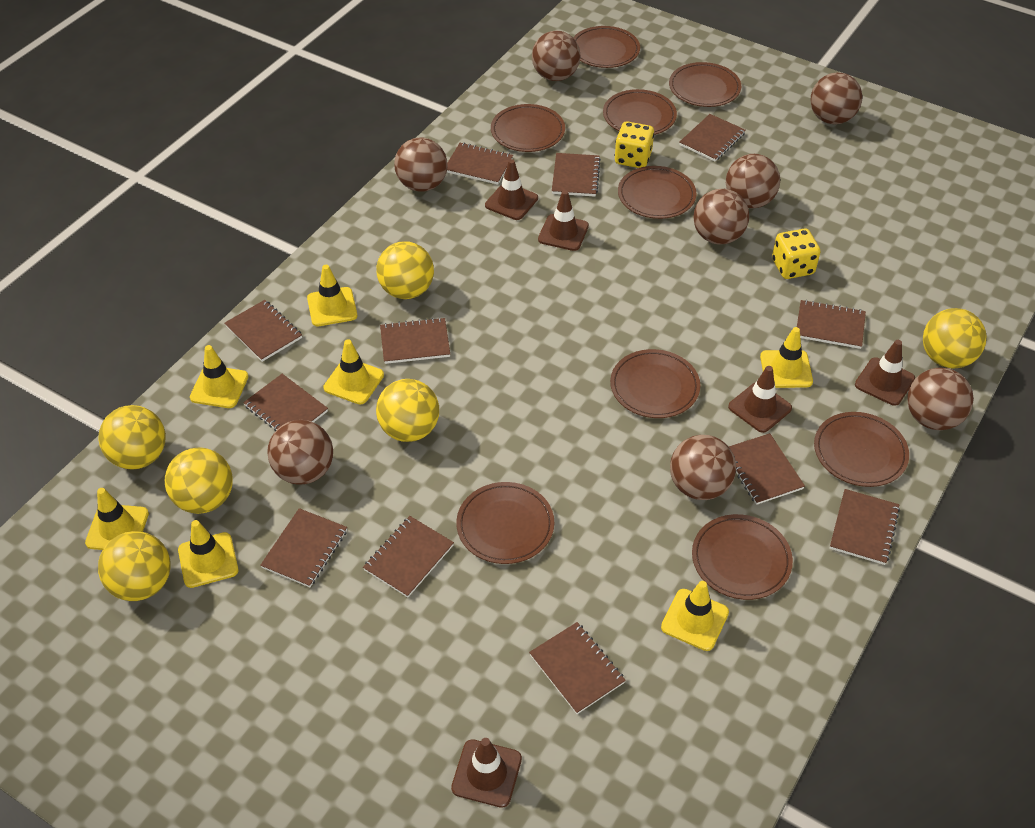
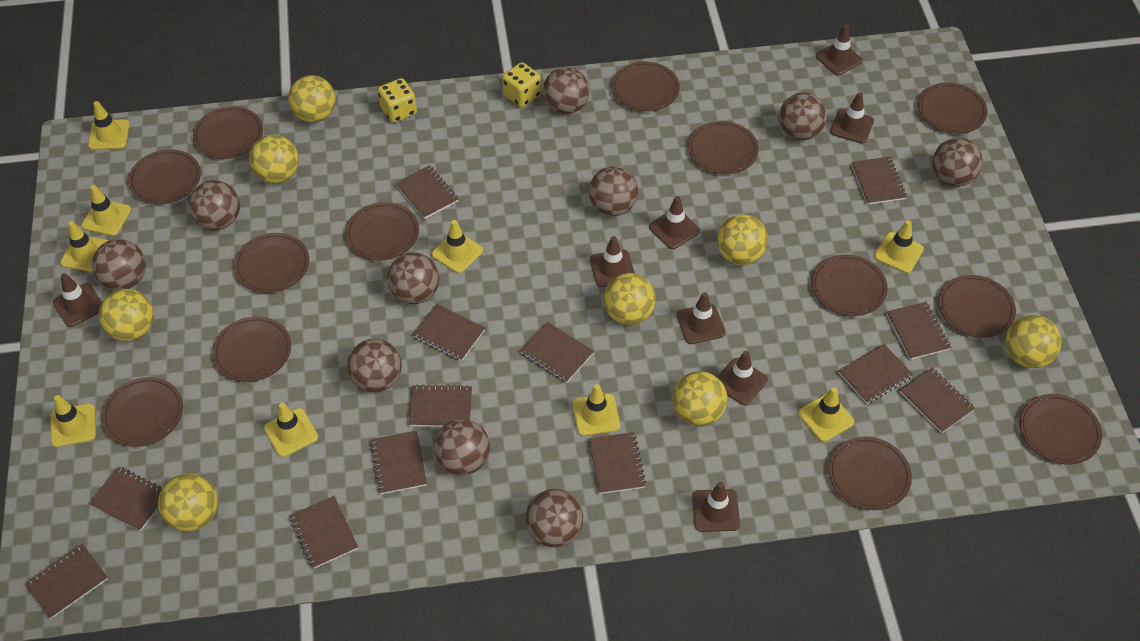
brown ball: [267,420,333,485] [394,138,447,192] [532,31,581,81] [670,435,736,500] [693,189,749,244] [726,154,780,208] [810,72,862,124] [907,368,974,430] = 8 -> [92,239,146,290] [189,180,240,230] [347,339,402,393] [387,253,439,304] [434,419,490,475] [525,489,583,547] [543,67,589,114] [589,166,638,216] [779,92,827,140] [932,138,983,187] = 10
brown notebook: [225,300,302,362] [243,374,328,431] [260,508,347,587] [363,516,454,598] [380,317,450,364] [447,143,513,185] [529,622,626,714] [552,153,601,196] [679,114,746,161] [729,433,805,505] [797,300,866,349] [830,489,900,565] = 12 -> [25,544,108,619] [89,467,162,532] [290,496,358,569] [370,431,427,494] [395,165,458,219] [408,384,472,427] [413,304,485,361] [520,322,594,382] [589,432,646,494] [839,344,913,404] [851,157,907,205] [887,302,951,360] [900,367,975,433] = 13
brown plate: [456,482,554,564] [491,104,565,152] [573,26,640,68] [603,89,677,135] [610,349,700,418] [618,166,696,219] [669,62,741,107] [692,514,793,600] [814,412,909,487] = 9 -> [101,377,183,447] [128,149,201,205] [193,106,263,159] [212,316,291,382] [234,233,309,293] [345,202,419,261] [612,62,680,112] [688,121,759,174] [811,254,888,316] [828,437,912,510] [918,83,988,134] [938,275,1016,338] [1019,394,1102,465] = 13
brown traffic cone: [451,738,522,808] [485,159,538,220] [538,190,589,251] [728,366,792,433] [855,340,915,406] = 5 -> [53,273,102,327] [590,236,635,287] [649,196,700,249] [677,292,726,344] [692,482,740,532] [717,351,768,405] [816,24,863,75] [830,92,874,144] = 8
yellow ball: [98,531,171,601] [99,405,166,470] [165,447,233,514] [376,241,434,299] [376,379,439,442] [923,308,987,369] = 6 -> [99,289,154,341] [158,473,218,531] [249,135,299,184] [288,75,336,123] [604,273,656,325] [672,371,727,426] [717,215,768,265] [1005,315,1061,368] = 8
yellow traffic cone: [85,488,149,550] [178,520,238,588] [190,345,248,408] [307,265,357,326] [323,339,384,404] [661,581,729,651] [760,327,813,388] = 7 -> [50,395,96,447] [60,221,108,272] [82,185,131,236] [88,101,130,150] [264,403,318,457] [432,220,483,273] [572,384,620,436] [798,387,854,442] [874,220,924,273] = 9

